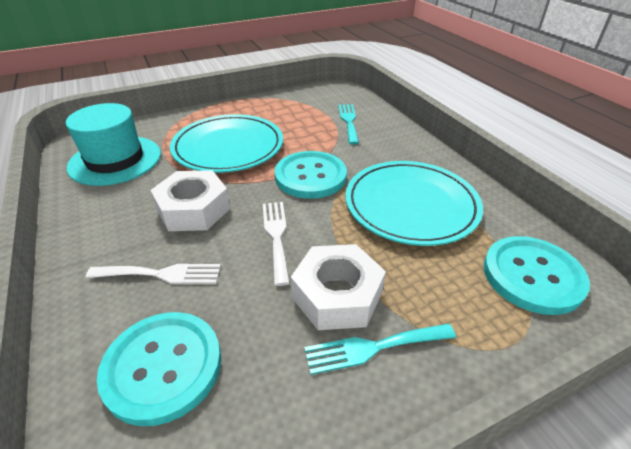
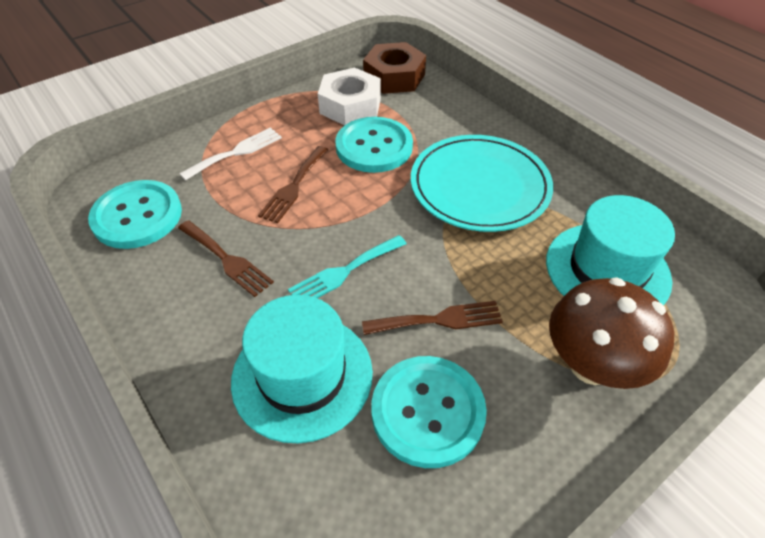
brown fork: none = 0 -> [178,220,274,297] [258,146,328,223] [362,301,503,335] = 3
brown mushroom: none = 0 -> [549,277,674,389] = 1
brown nut: none = 0 -> [363,42,426,94] = 1
turquoise fork: [304,324,456,375] [338,104,359,145] = 2 -> [288,235,407,298] = 1
turquoise hat: [66,103,161,186] = 1 -> [231,295,373,443] [546,195,675,305] = 2
turquoise plate: [170,114,283,173] [345,161,483,246] = 2 -> [411,135,553,232] = 1
white fork: [86,264,221,284] [263,202,290,286] = 2 -> [179,127,282,181] = 1
white nut: [150,170,230,231] [291,244,386,330] = 2 -> [318,67,381,125] = 1

